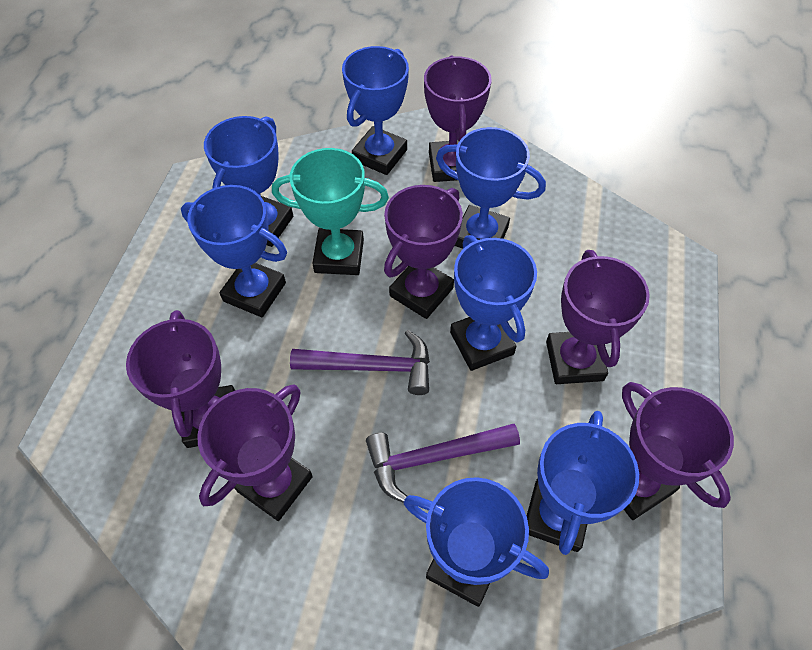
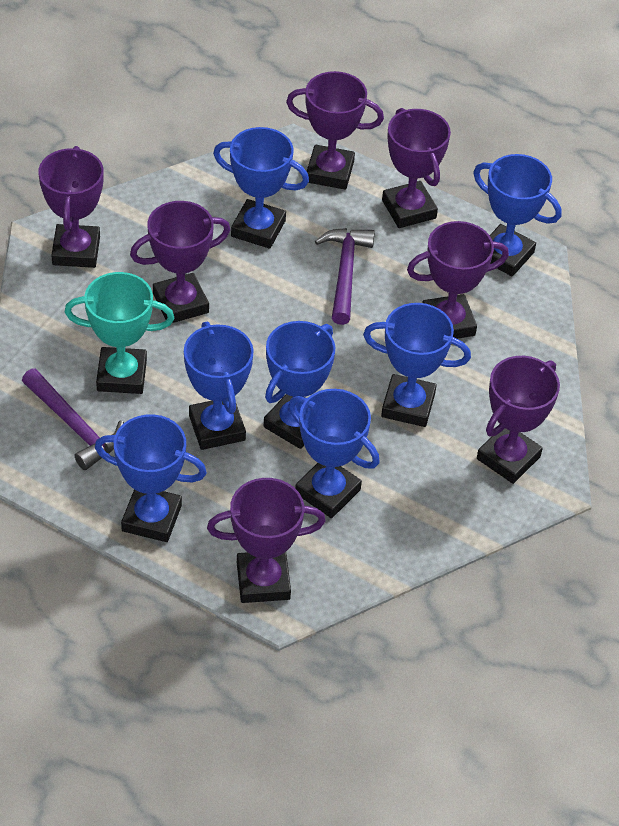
purple trophy: [126,310,235,448] [197,384,313,521] [384,185,463,319] [424,55,492,182] [546,250,650,384] [622,382,734,520] = 6 -> [38,146,104,268] [130,201,230,323] [207,478,326,603] [286,71,384,190] [382,108,451,228] [407,221,509,339] [477,356,560,484] = 7

